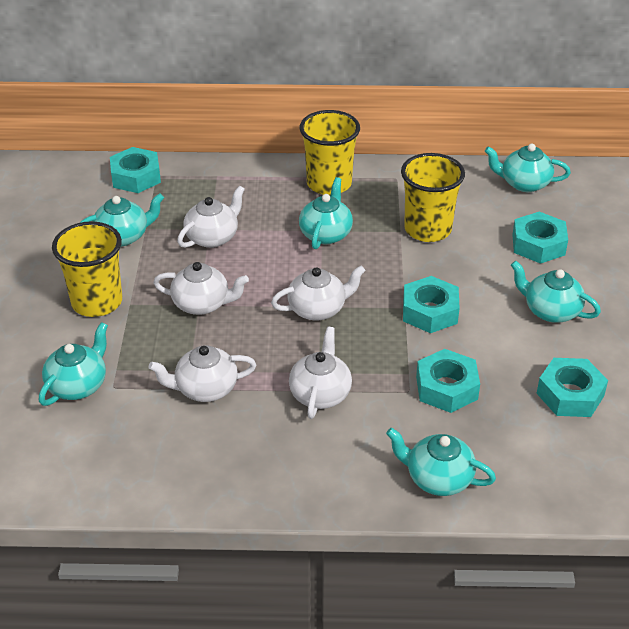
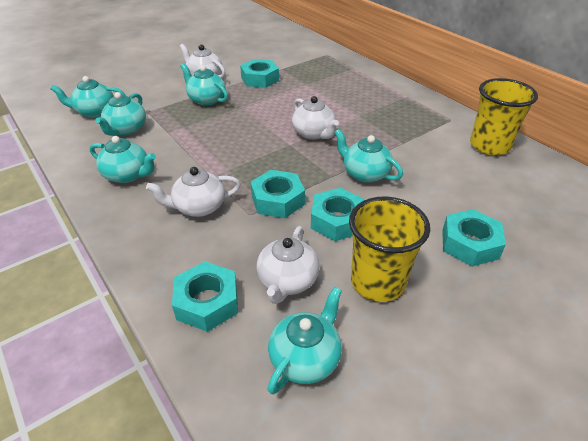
white teapot: [149,345,256,402] [153,262,249,315] [177,186,245,248] [271,265,366,320] [289,327,352,419] = 5 -> [146,167,241,217] [180,44,225,78] [257,226,320,304] [292,96,339,140] = 4
yellow cup: [52,221,122,317] [300,110,360,195] [401,153,465,242] = 3 -> [349,196,430,302] [470,78,538,155] = 2

